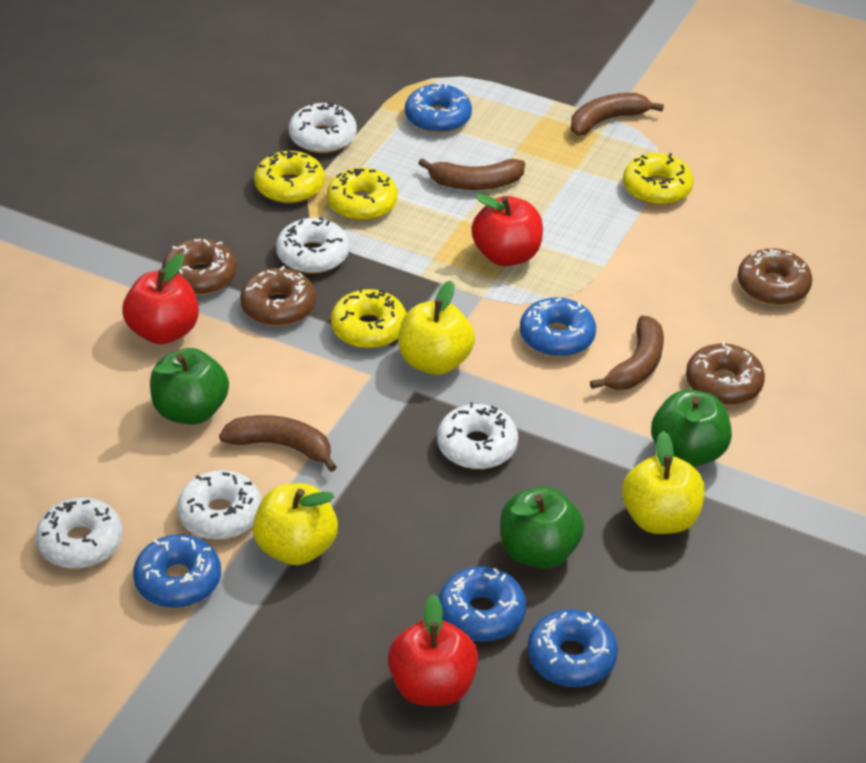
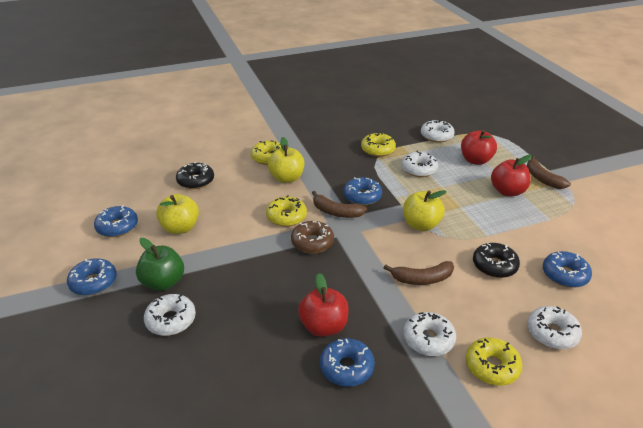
black donut: none = 0 -> [176,162,214,189] [473,243,520,278] = 2
brown banana: [219,415,337,472] [418,158,525,190] [571,93,664,136] [590,315,664,390] = 4 -> [312,191,367,218] [384,261,454,285] [527,155,571,189] = 3
brown donut: [162,238,237,295] [240,266,316,326] [686,342,765,405] [737,249,812,305] = 4 -> [291,221,334,254] = 1
green apple: [150,348,229,424] [500,486,584,569] [651,389,732,467] = 3 -> [136,238,184,291] = 1

